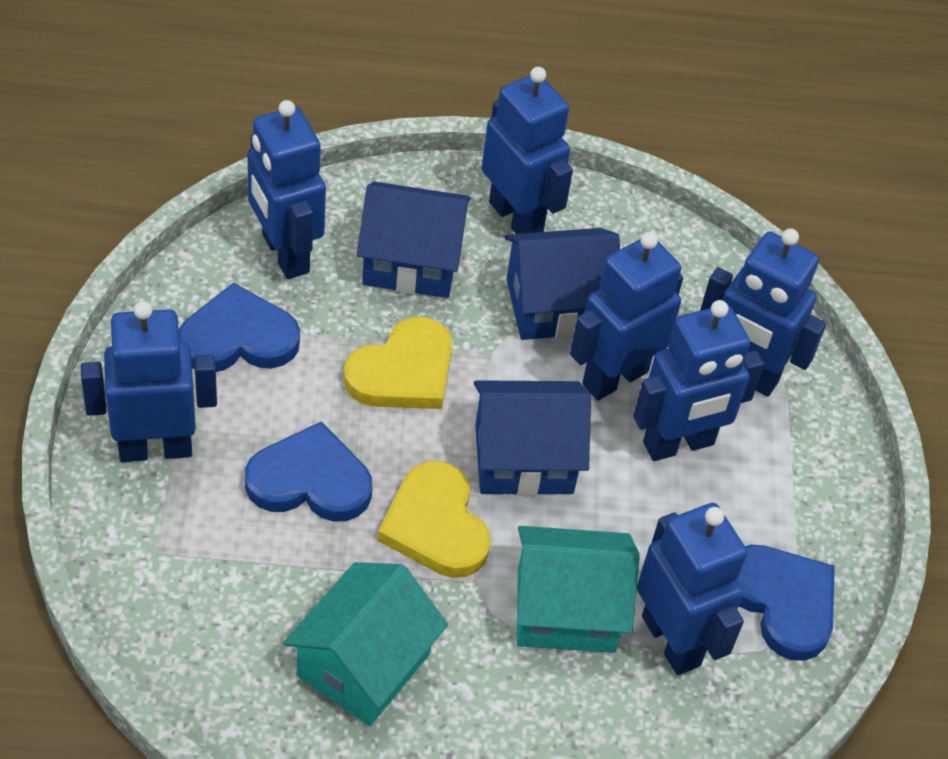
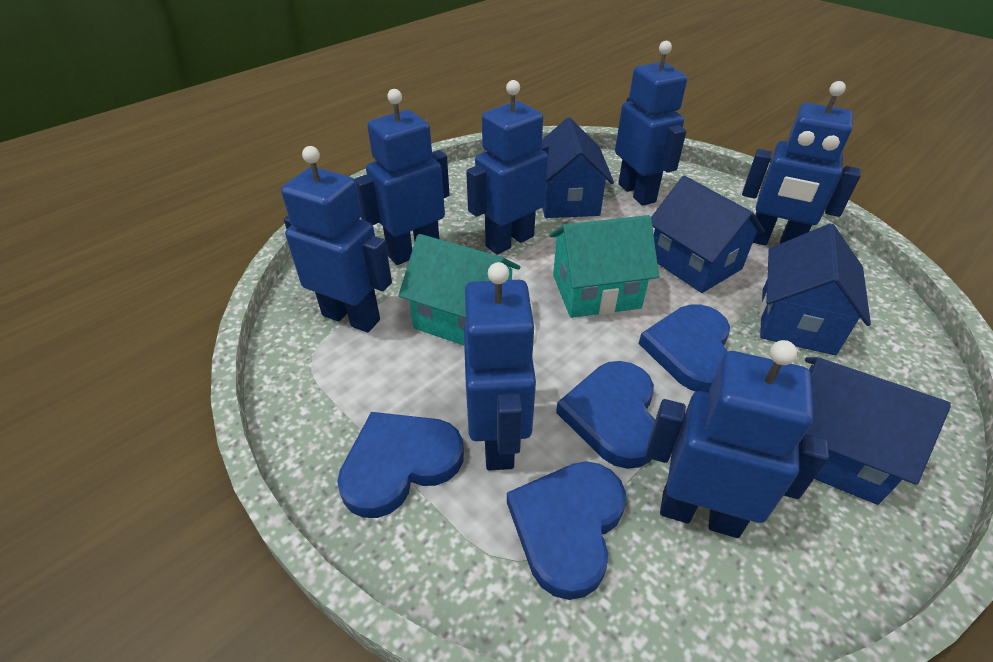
blue heart: [179,282,300,372] [245,421,372,522] [737,545,835,661] = 3 -> [337,412,464,518] [507,461,626,600] [556,361,655,469] [639,304,730,393] = 4
blue house: [357,181,470,298] [474,380,591,496] [504,228,620,340] = 3 -> [542,117,614,218] [651,176,766,293] [759,224,871,355] [805,357,951,505] = 4
yellow heart: [344,317,452,409] [377,461,491,578] = 2 -> none = 0

